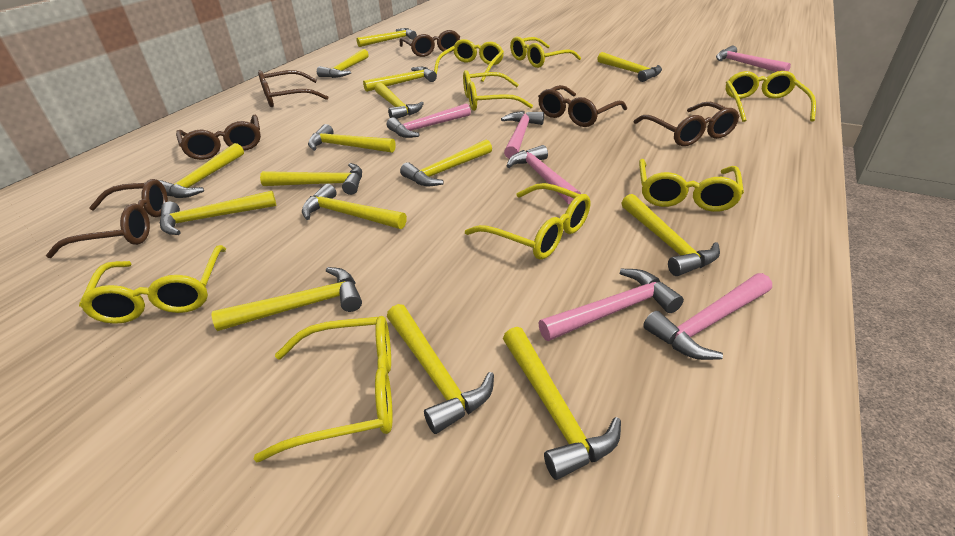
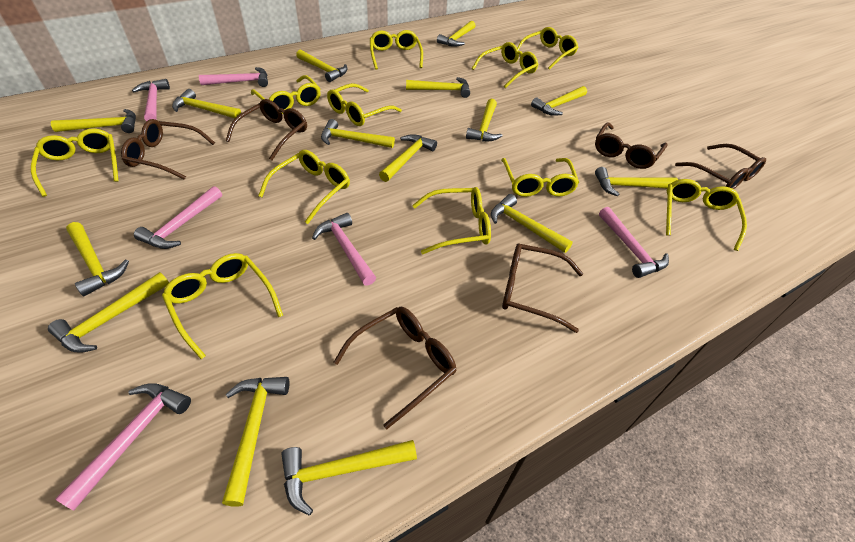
yellow glasses: [79,245,226,324] [254,316,393,462] [434,39,504,82] [463,70,533,111] [465,183,590,260] [510,36,581,68] [639,159,744,212] [726,71,816,122] = 8 -> [31,129,118,197] [162,253,283,359] [251,75,321,114] [258,150,350,224] [327,83,402,126] [370,30,423,70] [412,187,491,254] [472,42,538,88] [501,158,579,197] [517,27,578,70] [666,179,747,251] = 11

